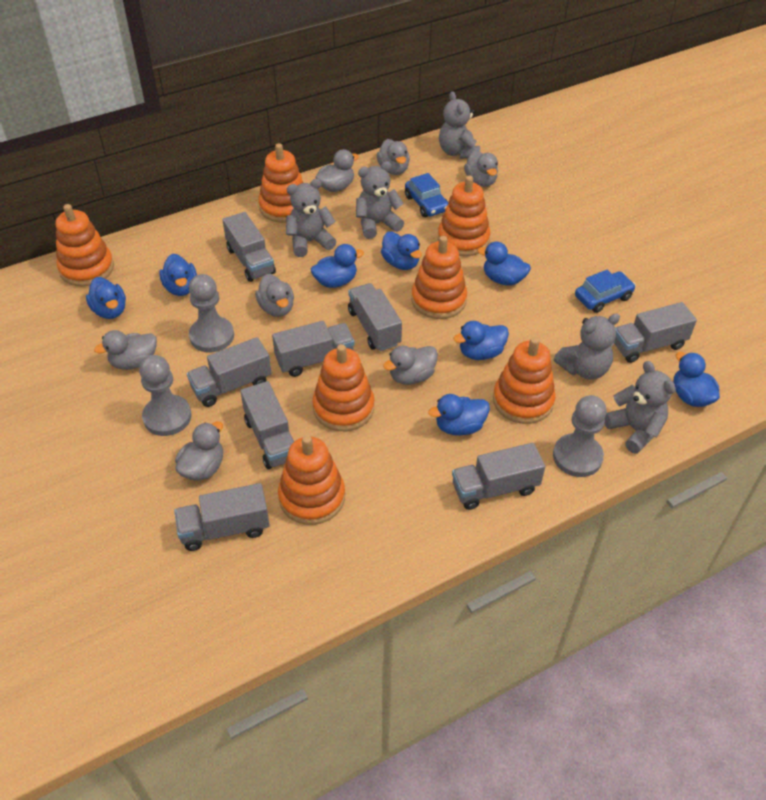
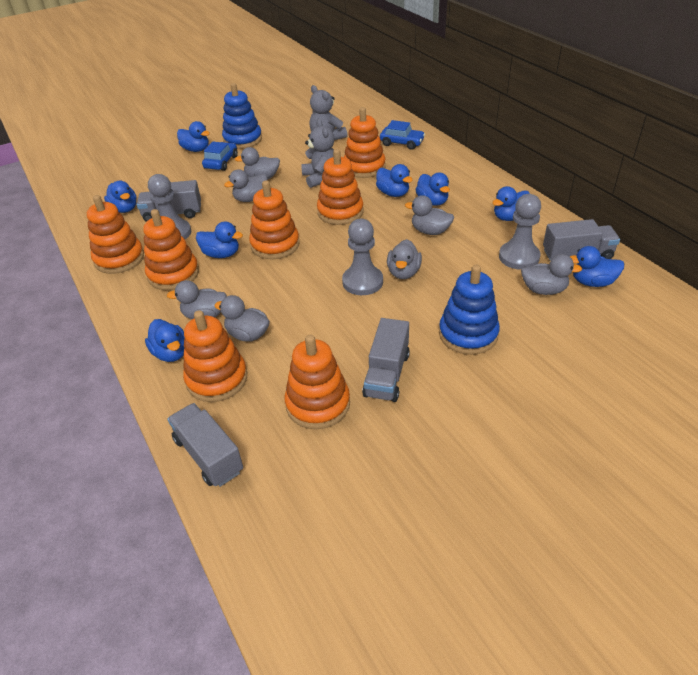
blue stacking toy: none = 0 -> [222,83,262,149] [439,265,500,355] = 2
grey teddy bear: [286,179,337,257] [356,161,404,239] [439,91,480,159] [554,313,620,380] [604,361,676,454] = 5 -> [301,119,335,188] [309,85,347,140] = 2
grey truck: [174,483,270,551] [187,337,272,407] [223,212,276,282] [240,381,294,469] [272,321,355,377] [348,283,402,351] [452,443,545,510] [614,302,697,363] = 8 -> [137,180,201,222] [168,403,243,487] [362,318,410,402] [543,219,620,260] = 4

